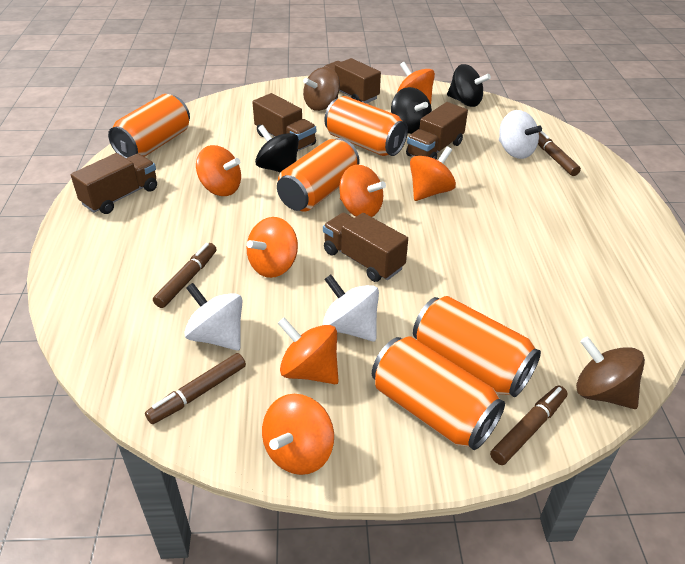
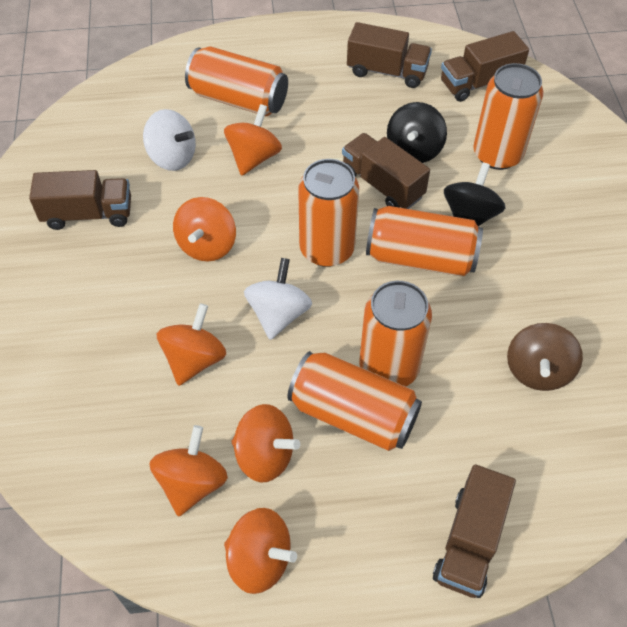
black spinning top: [255,125,299,173] [391,87,432,134] [447,64,491,107] = 3 -> [387,102,447,163] [444,162,506,226] = 2
brown marker: [145,353,246,424] [153,243,217,308] [490,386,568,465] [538,131,581,176] = 4 -> none = 0
brown spinning top: [303,67,340,111] [576,337,645,409] = 2 -> [507,323,583,391] = 1
orange can: [108,94,190,158] [277,138,360,212] [324,96,408,156] [372,336,505,450] [413,296,541,397] = 5 -> [185,46,288,116] [287,351,422,451] [298,159,359,267] [360,281,432,387] [366,206,483,277] [473,63,543,170] = 6
orange spinning top: [196,145,241,196] [247,217,298,278] [262,394,334,475] [278,317,339,384] [339,165,386,217] [397,62,435,104] [410,146,456,201] = 7 -> [150,425,228,517] [157,303,226,386] [173,197,236,261] [224,104,282,176] [224,508,297,594] [231,404,300,482] = 6
white spinning top: [184,283,242,351] [323,275,379,341] [499,110,542,159] = 3 -> [143,109,196,171] [244,258,312,340] = 2

